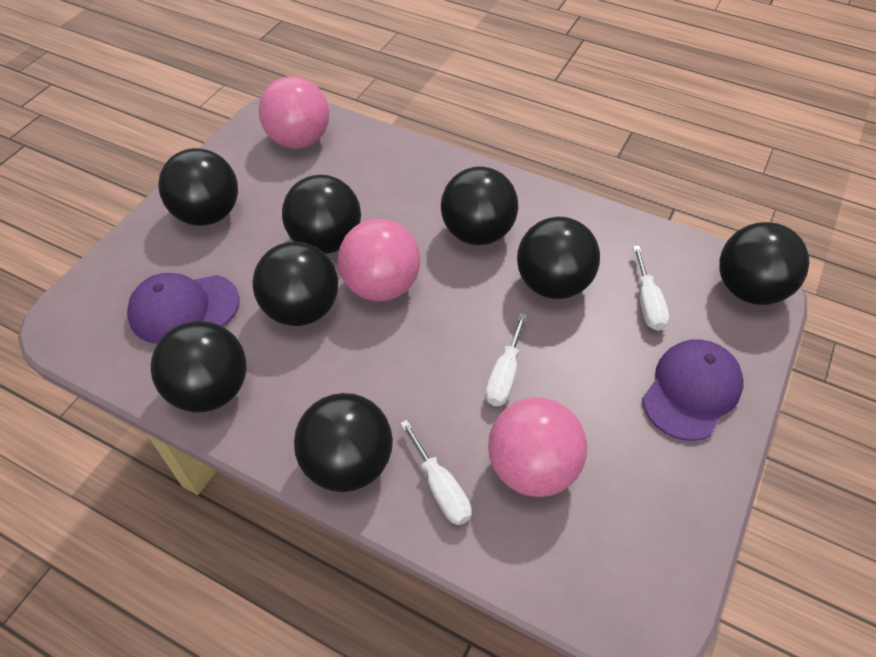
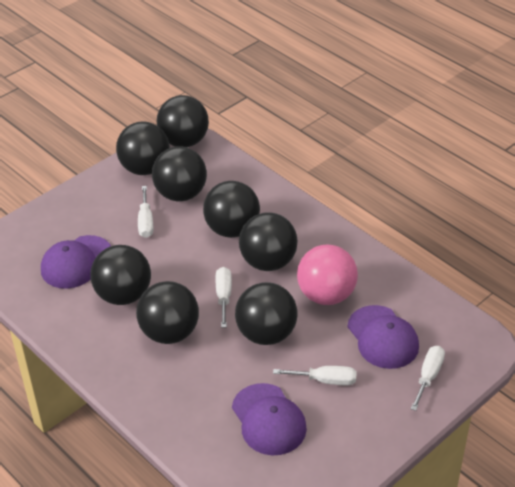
pink ball: [259,76,329,149] [338,219,420,302] [488,397,587,497] = 3 -> [297,245,358,305] = 1
purple cap: [127,273,240,344] [642,339,743,441] = 2 -> [41,235,111,289] [232,383,307,455] [348,305,419,369] = 3
white screwdriver: [400,420,472,525] [486,313,527,406] [633,246,669,331] = 3 -> [138,186,153,238] [215,267,232,328] [273,366,357,385] [411,346,445,411] = 4

